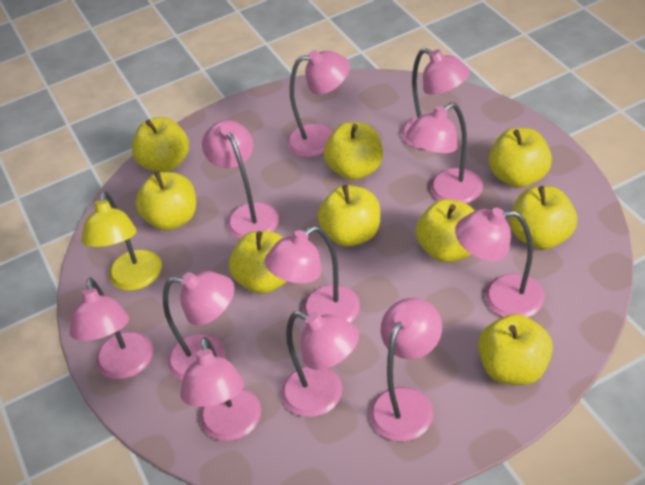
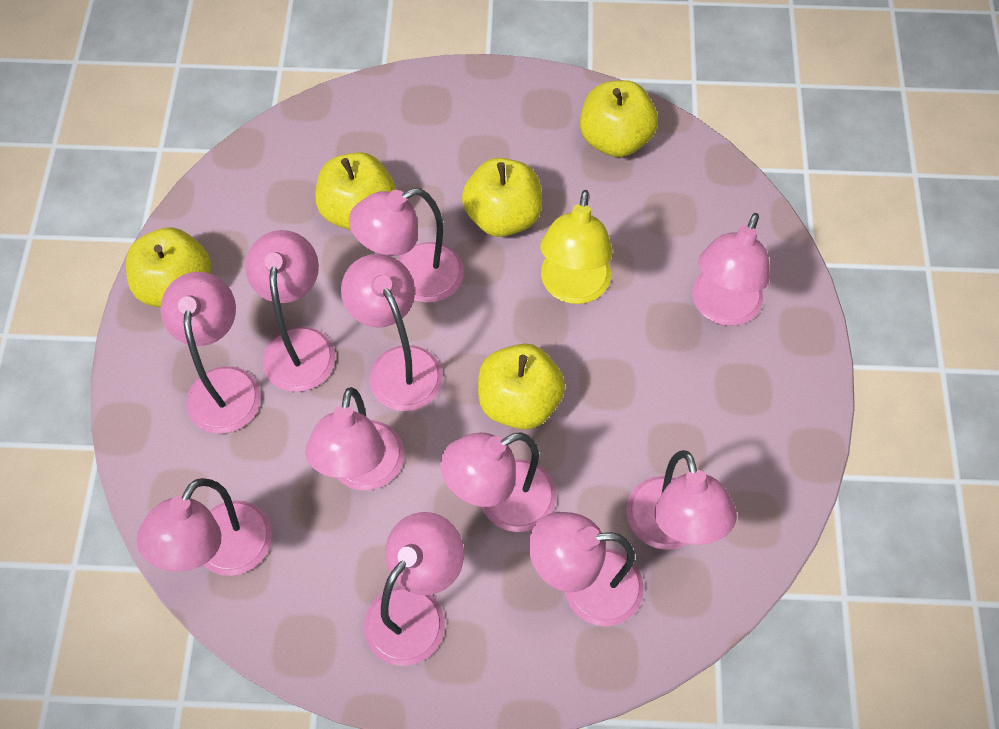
yellow apple: [132,117,189,172] [136,171,196,231] [229,231,287,294] [318,185,380,246] [324,122,383,180] [415,199,475,262] [478,314,553,385] [489,128,552,188] [510,186,577,250] = 9 -> [126,227,211,307] [315,152,396,230] [462,158,542,237] [478,343,565,430] [580,80,658,157] = 5

